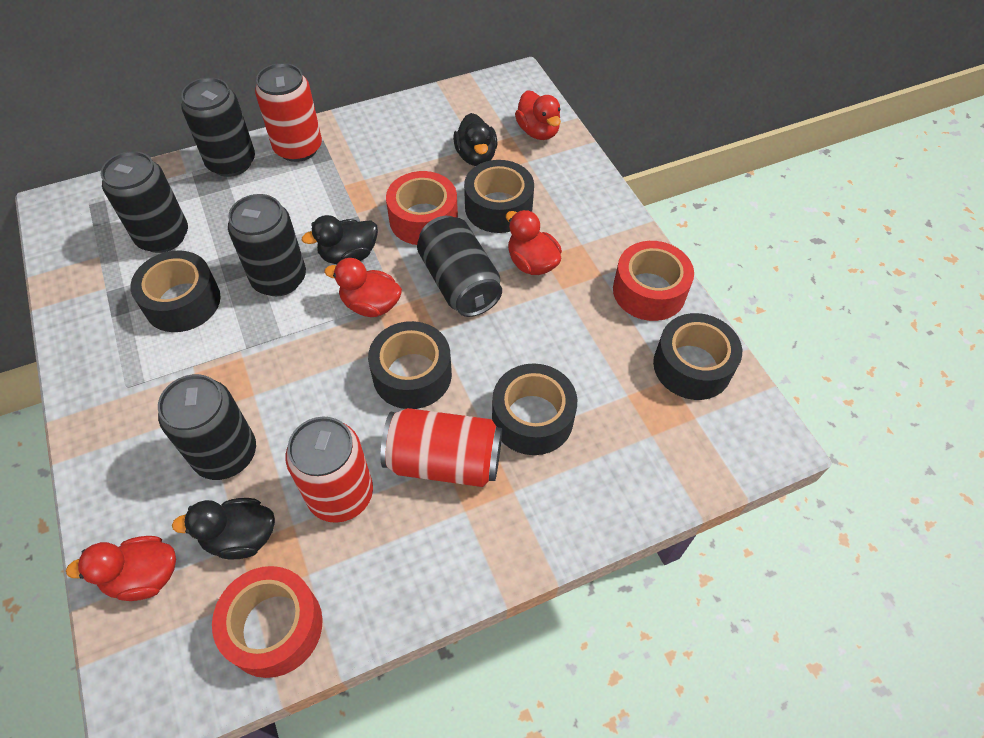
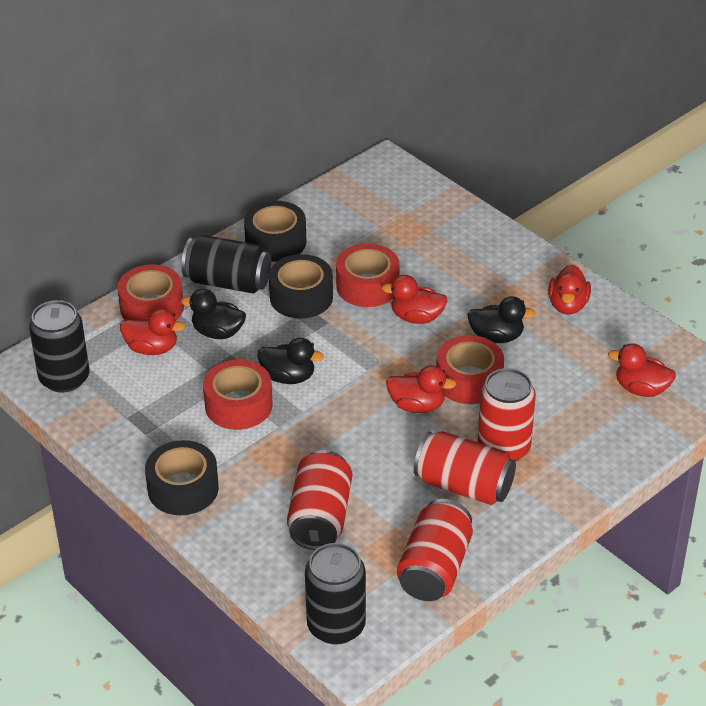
black can: [101,151,188,253] [158,374,256,480] [181,77,255,177] [228,194,306,296] [417,216,502,317] = 5 -> [29,300,89,393] [181,235,271,294] [305,543,366,645] = 3
black tape: [130,250,221,332] [368,321,452,409] [464,160,534,233] [492,363,577,455] [653,313,742,400] = 5 -> [145,440,219,515] [244,201,307,262] [269,254,333,319] = 3
red can: [255,63,322,162] [286,417,373,523] [380,408,502,487] = 3 -> [287,450,352,550] [397,499,473,601] [414,431,516,505] [477,368,536,461] = 4
red duck: [66,536,176,601] [324,258,402,317] [506,210,562,275] [515,90,561,140] = 4 -> [120,309,185,355] [381,275,448,324] [386,365,456,413] [548,265,591,314] [608,343,676,397] = 5
red tape: [212,566,323,678] [386,171,458,245] [613,241,694,321] = 3 -> [117,264,184,320] [203,360,273,430] [336,243,400,307] [436,335,504,404] = 4

